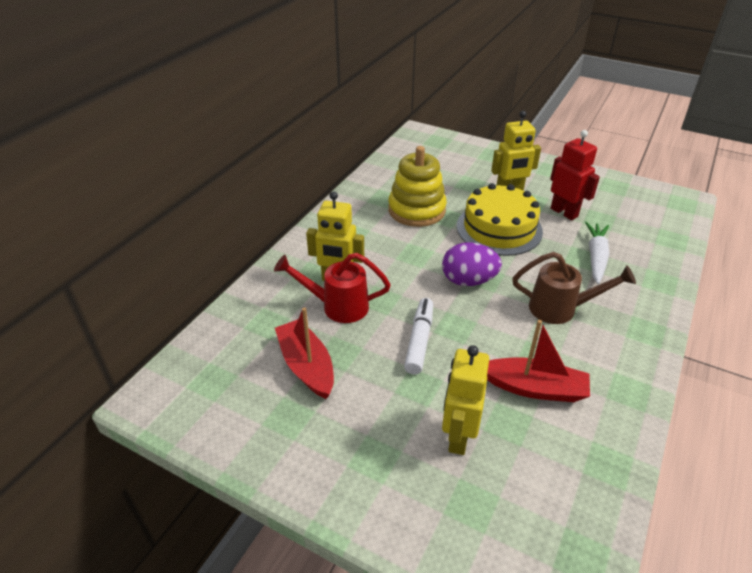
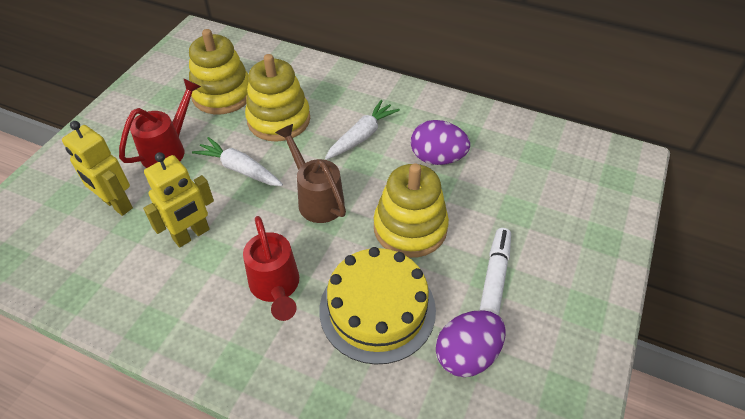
purple egg: [442,242,502,286] = 1 -> [411,120,470,165] [436,310,506,377] = 2
red boat: [275,307,334,399] [487,320,590,402] = 2 -> none = 0
red robot: [550,130,600,220] = 1 -> none = 0
red watering can: [274,253,391,323] = 1 -> [119,78,201,168] [243,216,299,321] = 2
white carrot: [585,222,609,284] = 1 -> [192,137,283,186] [325,100,400,160] = 2
yellow robot: [306,191,364,281] [442,345,489,455] [491,111,541,191] = 3 -> [62,121,133,216] [143,152,214,247] = 2
yellow stacking toy: [388,146,447,227] = 1 -> [189,29,249,114] [245,54,310,142] [374,164,449,258] = 3

